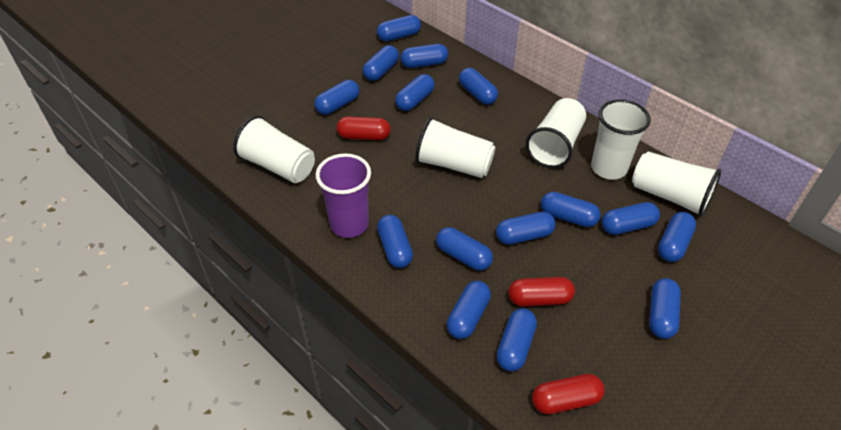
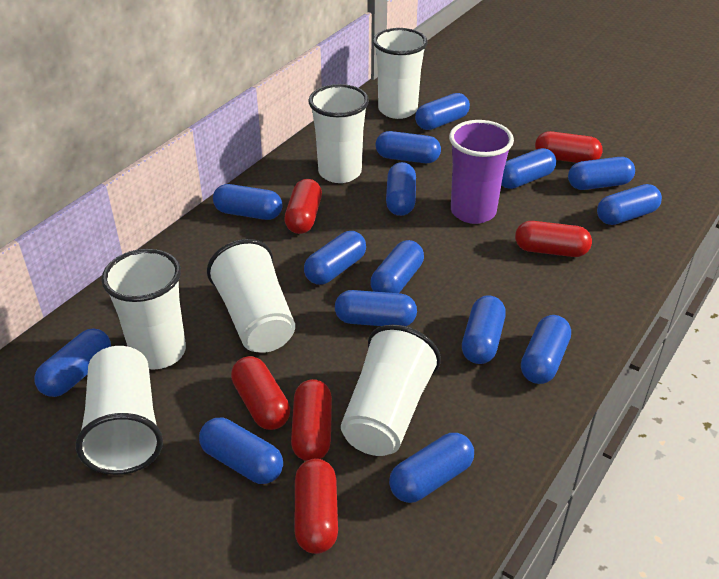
red capsule: [337,116,391,140] [508,277,575,307] [532,374,605,414] = 3 -> [231,356,290,430] [284,179,322,234] [291,379,332,461] [295,458,338,554] [515,221,592,257] [535,131,603,163] = 6
white cup: [233,115,315,183] [415,117,496,178] [526,98,586,168] [591,99,651,180] [632,152,721,217] = 5 -> [76,346,163,475] [101,249,186,370] [207,239,295,353] [308,84,369,183] [341,325,441,456] [373,28,428,119] = 6

